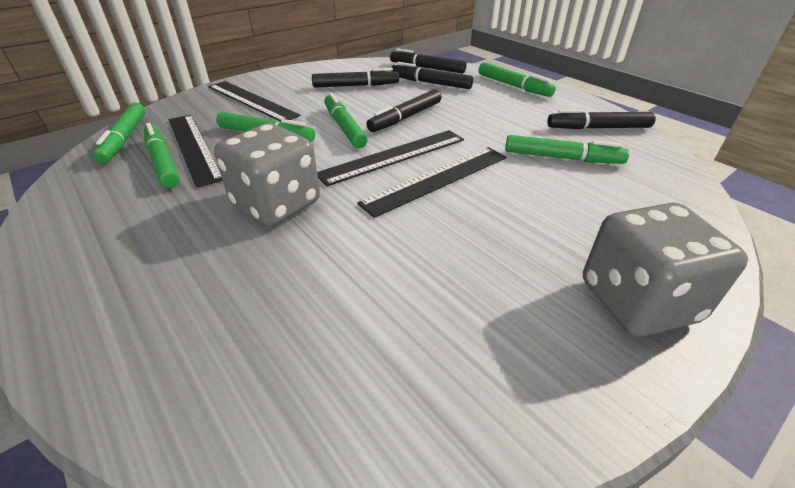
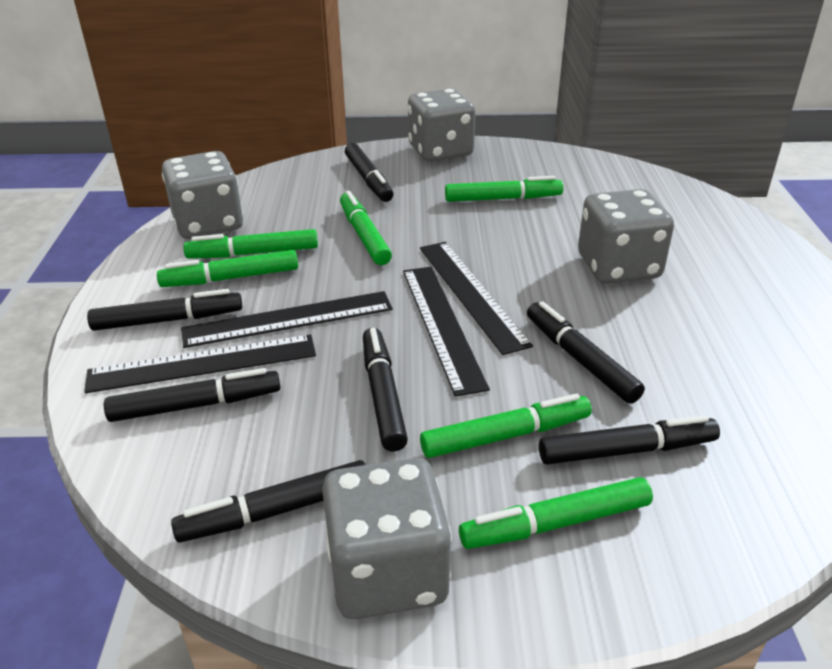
black marker: [312,68,399,88] [366,89,442,132] [390,48,467,73] [391,62,473,89] [547,109,656,129] = 5 -> [87,289,242,331] [104,368,281,422] [171,460,366,542] [345,143,394,202] [363,328,408,451] [527,301,645,404] [539,415,720,465] = 7
grey dice: [214,123,320,227] [583,203,748,337] = 2 -> [162,151,243,239] [322,458,452,619] [408,88,475,162] [578,189,674,284] = 4

